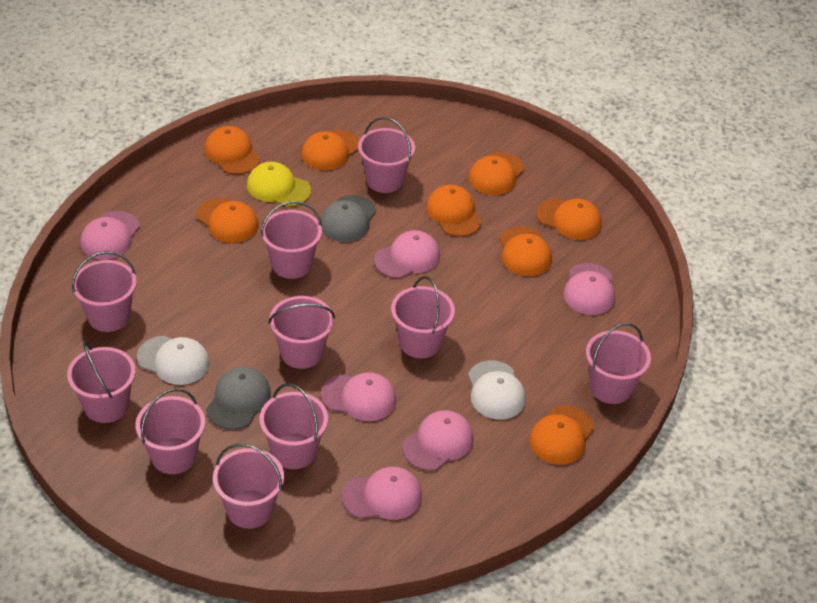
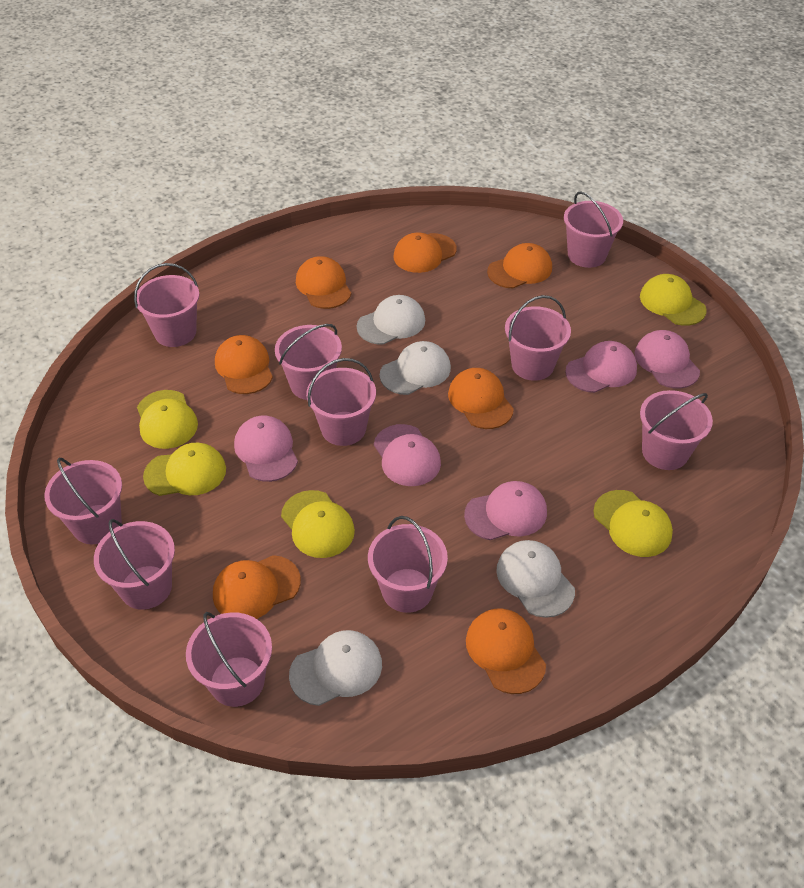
grey cap: [206,367,271,430] [320,195,376,242] = 2 -> none = 0
orange cap: [197,198,259,243] [205,126,260,174] [301,129,359,170] [426,185,482,237] [468,152,524,195] [499,226,552,276] [529,405,594,465] [536,198,602,240] = 8 -> [213,555,301,619] [215,335,273,394] [296,256,351,309] [393,233,457,273] [448,368,514,429] [466,608,546,694] [487,243,552,289] = 7
pink cap: [80,211,140,260] [321,372,396,421] [342,467,422,520] [374,230,440,278] [402,410,474,471] [563,263,615,315] = 6 -> [234,416,298,482] [374,424,441,486] [464,481,547,540] [565,341,637,393] [634,330,700,389] = 5
white cap: [137,336,210,385] [468,360,526,420] = 2 -> [289,630,382,706] [357,295,425,345] [380,341,451,395] [496,540,575,618] = 4
yellow cap: [247,162,311,207] = 1 -> [137,390,198,449] [143,443,226,496] [281,490,355,558] [593,490,673,557] [640,274,707,326] = 5

